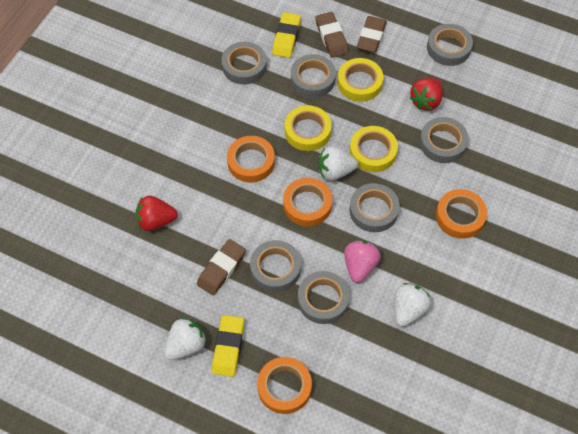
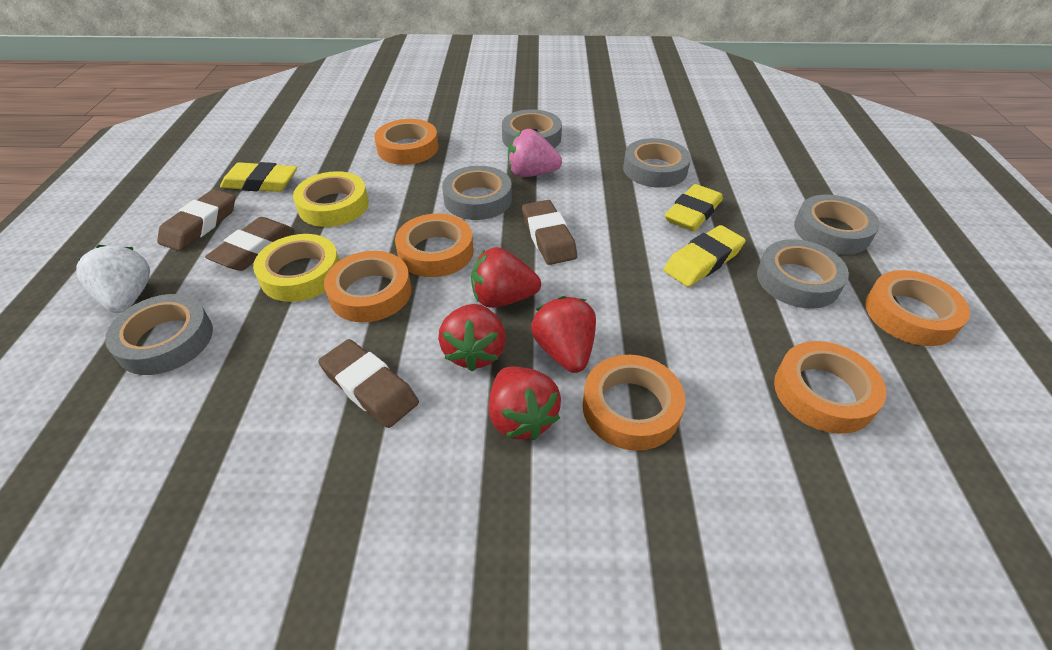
brown eraser: [197,239,246,295] [315,12,349,58] [357,16,387,53] = 3 -> [157,189,235,251] [205,217,294,271] [318,339,419,428] [522,200,577,265] = 4
grey tape: [222,41,267,84] [250,240,301,292] [291,54,336,98] [298,271,350,324] [349,183,400,232] [420,117,469,163] [427,24,473,66] = 7 -> [105,294,213,375] [442,166,512,220] [502,109,562,148] [623,138,691,188] [757,239,849,309] [794,195,880,255] = 6
orange tape: [227,136,275,183] [257,357,312,414] [283,178,332,226] [436,189,487,239] = 4 -> [324,251,412,322] [374,119,439,165] [395,213,474,277] [583,355,685,451] [774,341,887,434] [865,270,970,346] = 6
red strawberry: [135,196,178,231] [410,78,443,110] = 2 -> [438,304,506,372] [471,247,541,308] [489,366,561,440] [531,296,596,373] = 4
white strawberry: [164,318,207,360] [318,146,358,181] [394,283,431,327] = 3 -> [76,245,150,313] = 1
yellow eraser: [212,315,244,377] [272,12,301,58] = 2 -> [220,162,297,192] [664,225,746,287] [665,184,723,231] = 3
yellow tape: [285,105,331,151] [338,58,383,102] [350,126,398,172] = 3 -> [253,234,339,302] [293,171,369,227] = 2

